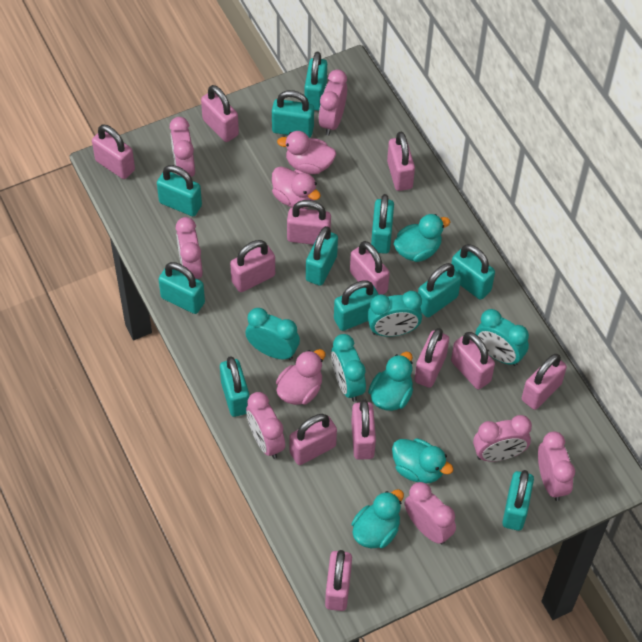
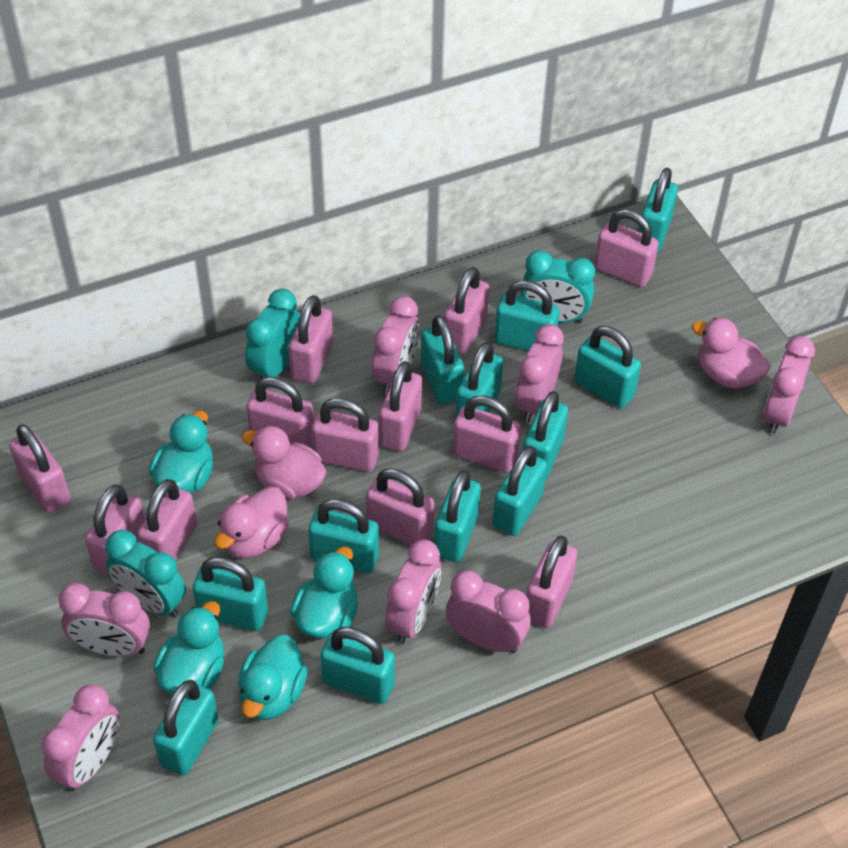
turquoise clock: [245,308,300,360] [331,334,366,402] [367,291,422,337] [475,309,529,366] = 4 -> [105,530,186,617] [245,289,300,380] [521,250,595,323] = 3
turquoise padlock: [157,165,202,216] [158,262,205,314] [220,356,249,417] [272,90,314,138] [305,52,327,111] [306,226,338,286] [334,280,379,331] [371,194,394,254] [418,263,461,318] [451,244,495,300] [502,470,534,531] = 11 -> [153,680,219,776] [193,557,268,631] [308,499,379,574] [320,627,395,704] [421,315,464,404] [434,470,481,562] [455,342,504,420] [493,445,547,536] [495,280,559,351] [523,391,568,480] [574,326,641,408] [638,168,678,253] = 12

